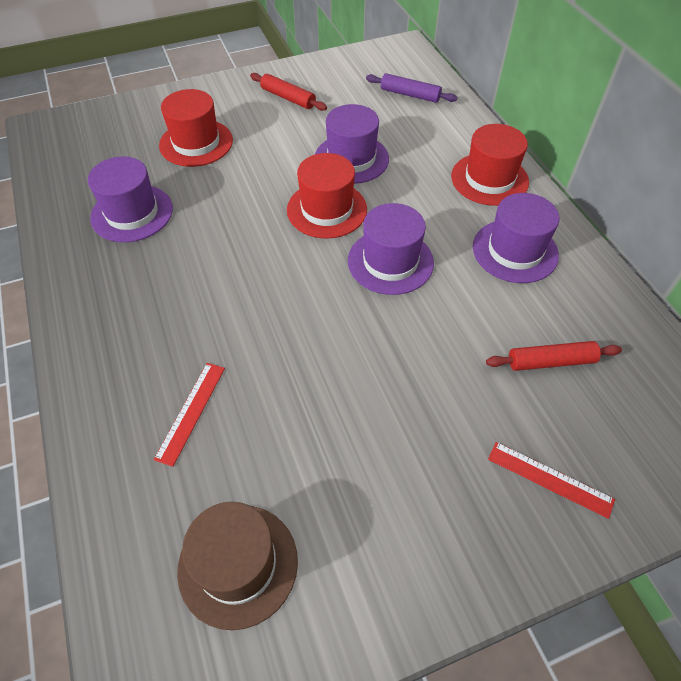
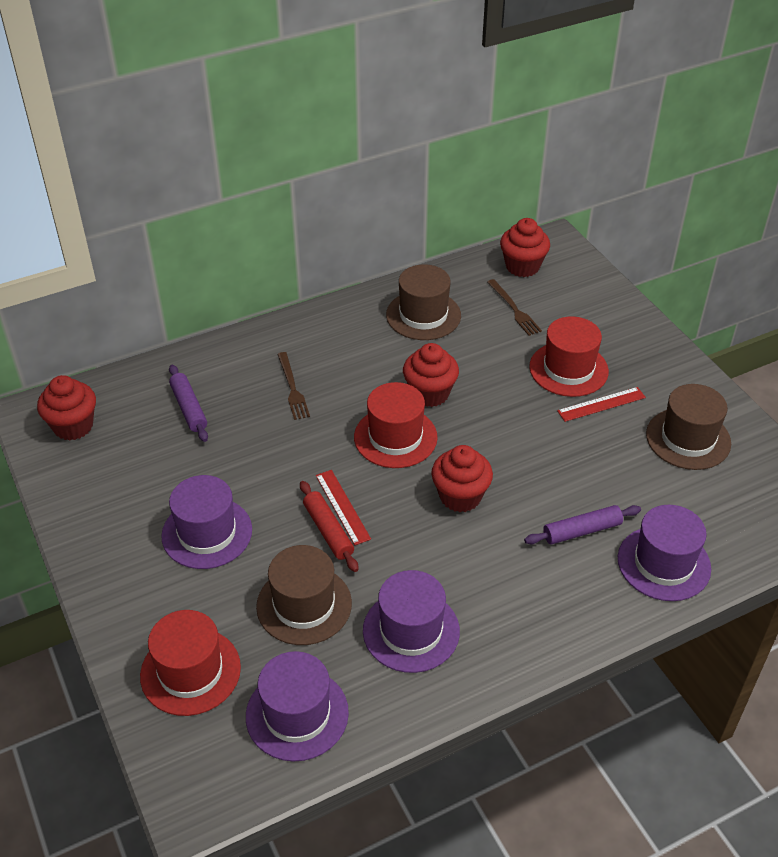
brown fork: none = 0 -> [277,352,310,420] [487,279,542,336] = 2
brown hat: [177,502,298,630] = 1 -> [256,545,352,645] [386,264,461,340] [646,384,731,470] = 3
purple rolling pin: [366,73,458,103] = 1 -> [169,365,208,442] [524,505,641,545] = 2
red cupcake: none = 0 -> [37,375,96,441] [403,343,459,407] [431,445,493,512] [500,218,550,277] = 4
red rolling pin: [250,73,327,111] [486,341,622,371] = 2 -> [300,481,358,572] = 1

